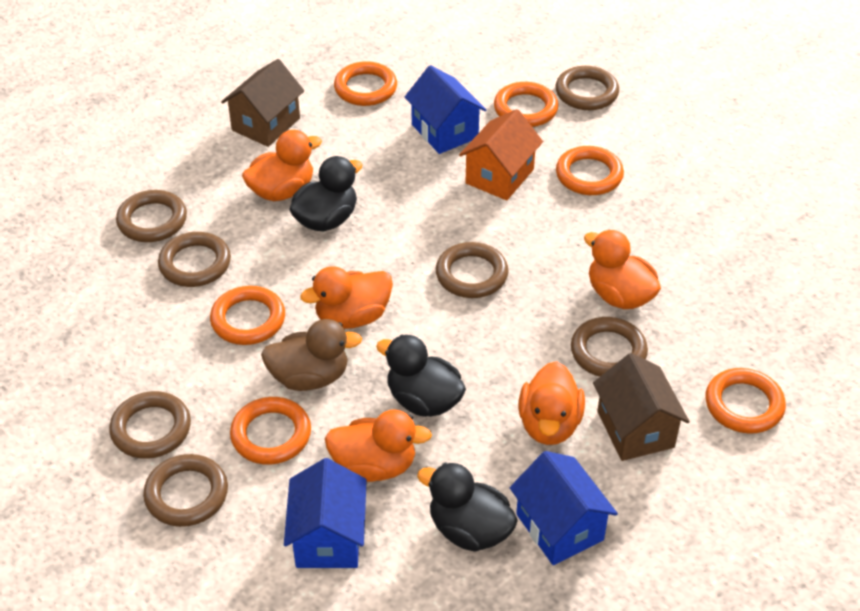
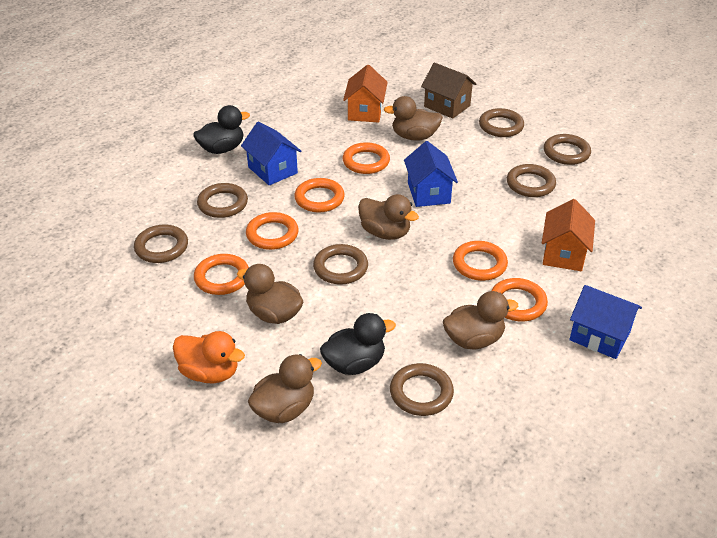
black duck: [289,156,363,232] [376,335,466,417] [417,462,518,552] = 3 -> [193,105,250,154] [320,313,396,375] = 2
brown duck: [261,319,362,391] = 1 -> [237,264,303,324] [248,354,322,423] [358,194,419,240] [383,96,443,141] [443,291,518,349] = 5
brown house: [221,59,304,147] [593,353,690,461] = 2 -> [421,62,476,119] = 1
orange duck: [242,130,322,201] [300,266,393,329] [325,409,432,482] [518,361,585,445] [584,230,661,309] = 5 -> [173,331,245,383] = 1
orange house: [459,109,543,200] = 1 -> [343,64,388,123] [542,199,595,271] = 2

